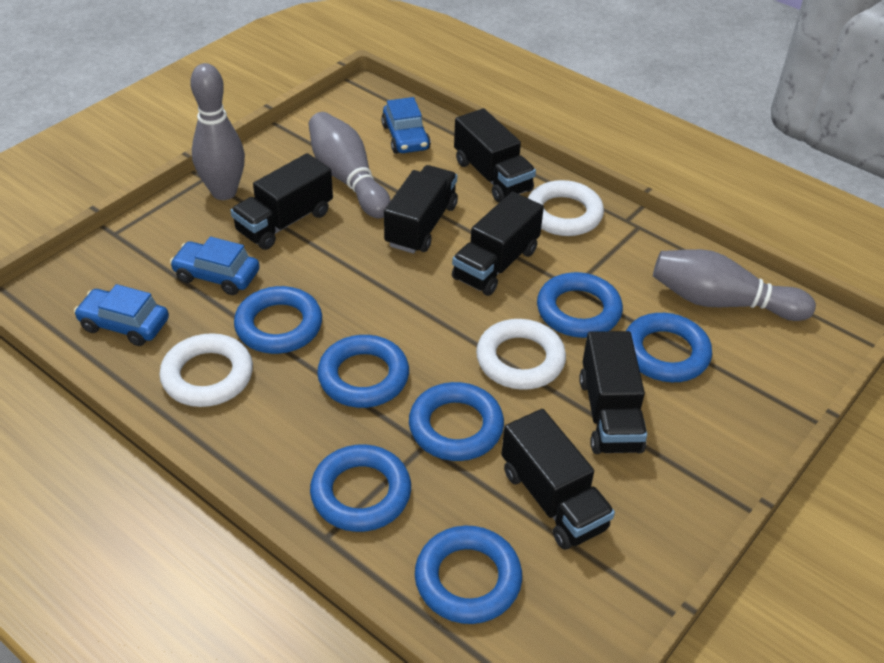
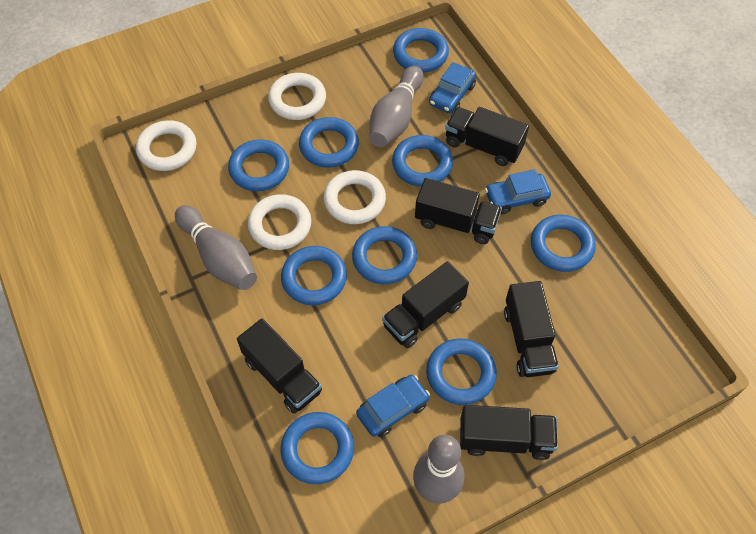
blue ring: [234,286,322,354] [310,444,411,532] [317,335,409,408] [409,382,504,461] [415,526,522,624] [537,272,623,338] [626,313,712,382] = 7 -> [228,139,289,191] [281,246,347,305] [281,412,354,484] [299,117,359,168] [352,226,417,284] [392,135,453,187] [393,28,449,73] [426,338,497,405] [531,215,596,272] = 9
white ring: [159,333,253,407] [476,319,566,390] [528,180,604,236] = 3 -> [136,120,197,171] [248,194,311,250] [268,73,326,120] [323,170,386,224] = 4

